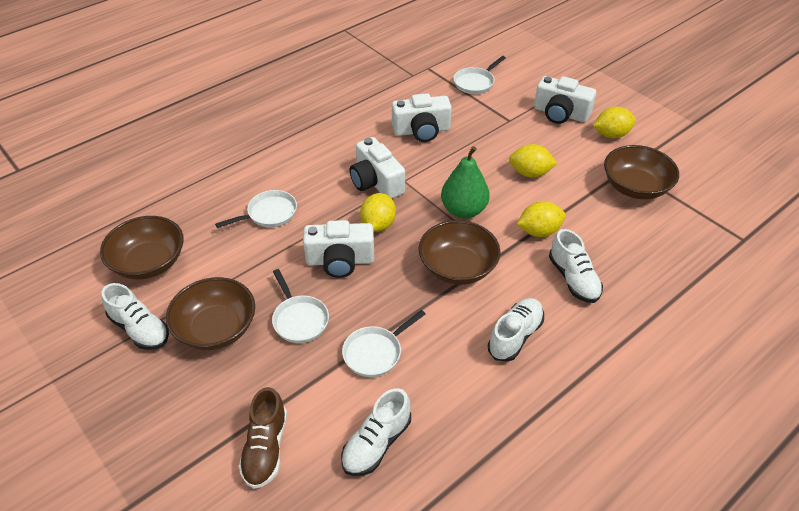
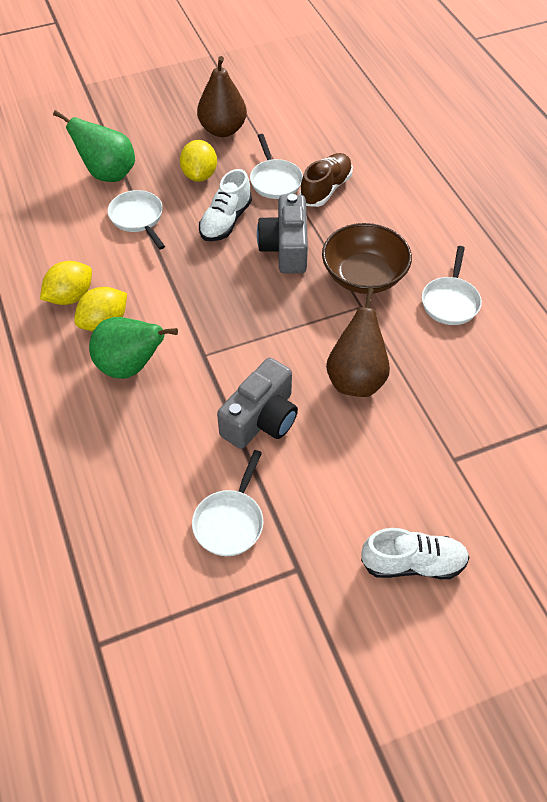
brown bowl: [100,216,184,279] [166,277,255,350] [419,220,501,285] [604,145,679,199] = 4 -> [322,223,412,294] = 1
brown pear: none = 0 -> [197,56,247,137] [326,288,390,397] = 2
green pear: [441,146,490,218] = 1 -> [53,110,135,182] [89,317,178,379] = 2
grey camera: none = 0 -> [217,357,298,449] [257,194,308,273] = 2
white camera: [303,220,374,278] [350,137,405,199] [392,93,452,142] [534,76,596,124] = 4 -> none = 0
white shoe: [102,283,169,350] [341,388,411,476] [488,298,544,362] [549,229,603,303] = 4 -> [199,169,252,241] [361,528,470,579] = 2
yellow lemon: [360,193,396,232] [509,144,558,177] [517,201,566,237] [593,107,636,138] = 4 -> [40,261,92,305] [74,287,127,331] [180,140,217,182] = 3

